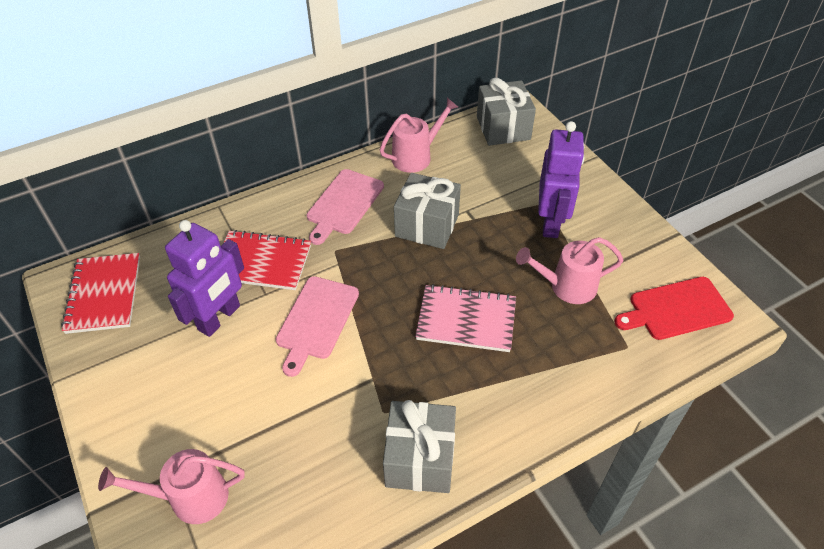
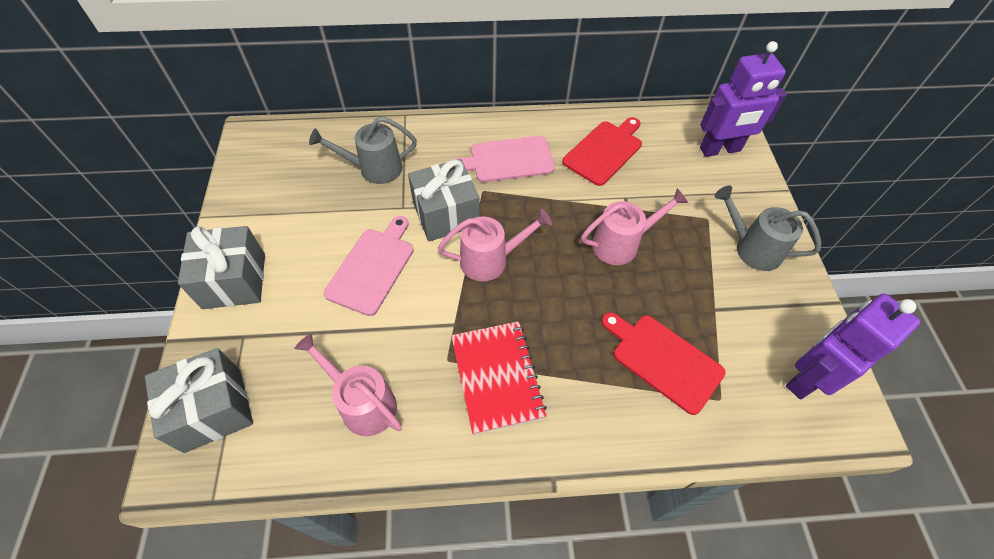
grey watering can: none = 0 -> [309,117,417,184] [715,185,821,271] = 2
pink notebook: [415,284,516,352] = 1 -> none = 0
red cutting board: [614,277,734,340] = 1 -> [562,117,642,186] [601,312,726,415] = 2
red notebook: [61,253,140,334] [224,230,311,290] = 2 -> [451,321,547,435] = 1

